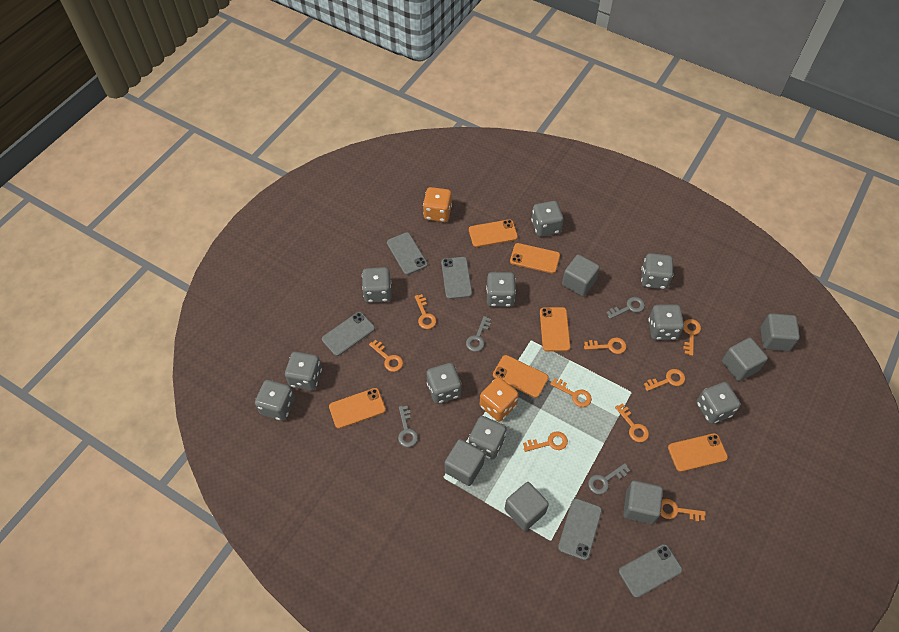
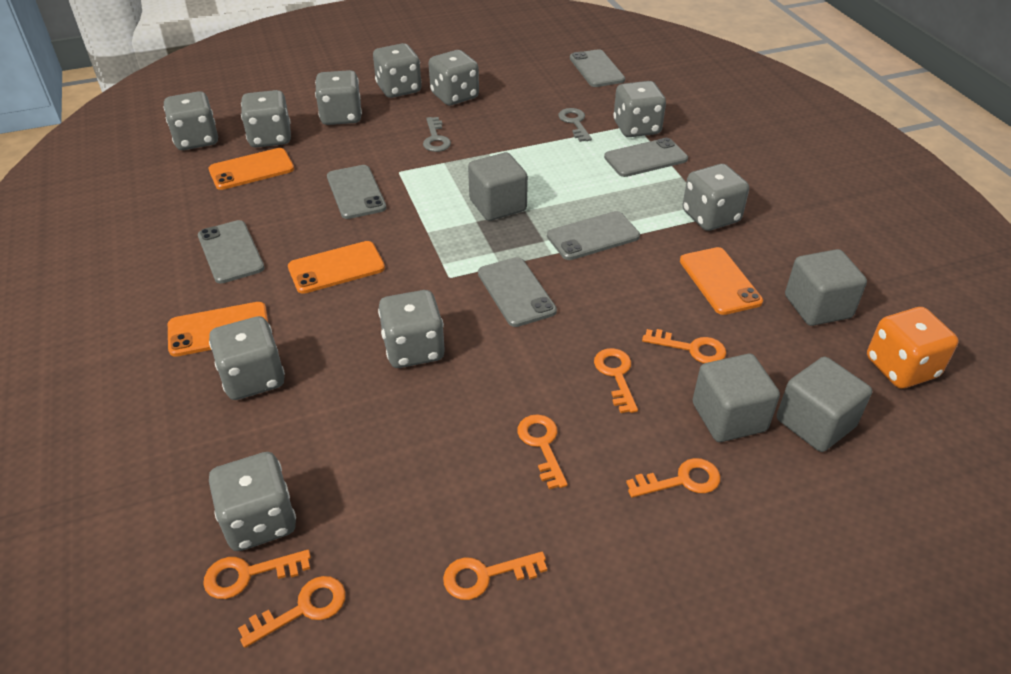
grey cube: [445,439,485,486] [505,482,549,531] [562,254,600,296] [623,480,663,524] [722,338,768,381] [760,313,800,351] = 6 -> [468,152,528,221] [693,354,780,442] [777,357,872,452] [785,249,867,326] = 4
grey key: [398,406,418,447] [466,316,491,352] [588,463,630,494] [606,297,645,319] = 4 -> [423,117,451,152] [558,108,592,142] = 2
grey phone: [322,312,375,356] [387,232,428,275] [441,257,472,299] [558,498,602,560] [619,544,682,598] = 5 -> [198,220,264,284] [327,165,386,219] [478,257,557,327] [547,211,640,260] [570,49,625,87] [604,138,688,177] = 6
orange dice: [423,187,452,222] [480,377,519,421] = 2 -> [867,307,959,389] = 1
orange key: [369,340,403,372] [415,294,436,329] [523,431,568,452] [550,378,592,407] [584,338,626,354] [615,403,649,442] [644,369,685,391] [660,499,706,522] [683,319,701,356] = 9 -> [203,550,311,599] [238,576,346,648] [443,552,547,600] [517,414,568,489] [594,348,638,413] [626,458,721,498] [642,329,726,363] = 7
orange phone: [329,388,386,429] [469,219,518,247] [493,355,549,398] [510,243,560,274] [540,307,571,351] [668,433,728,472] = 6 -> [168,302,268,357] [209,148,294,190] [288,241,385,294] [680,247,763,315] = 4

